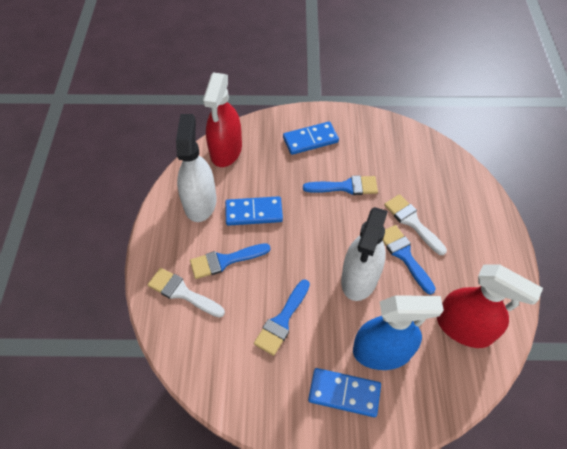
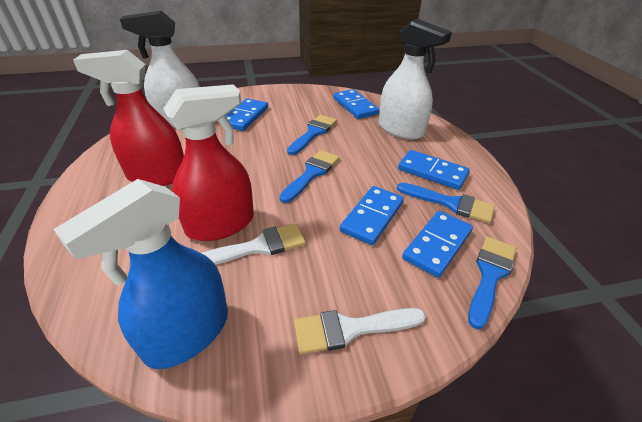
blue domino: [225,196,283,226] [283,122,339,155] [308,368,381,417] = 3 -> [226,98,268,131] [334,89,379,119] [340,186,404,245] [398,150,470,190] [402,211,473,278] = 5

